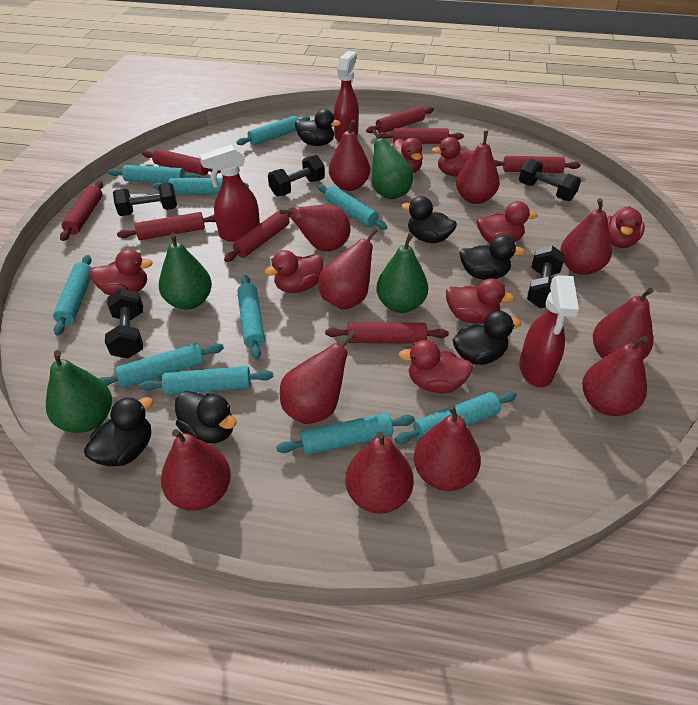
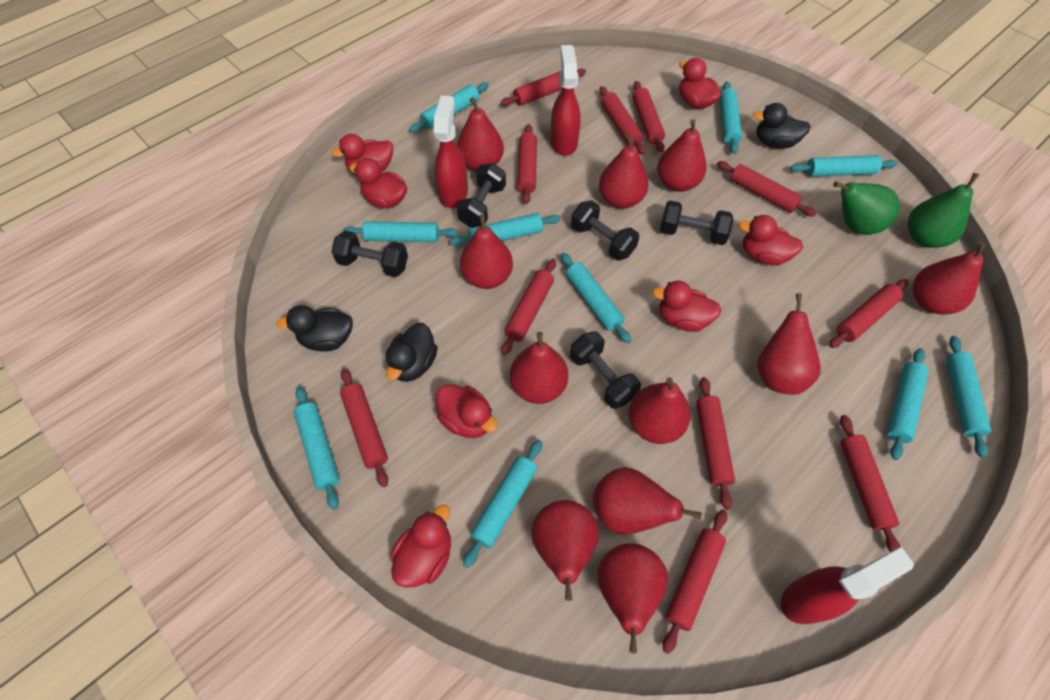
black duck: [84,397,153,466] [175,391,237,443] [295,109,341,146] [401,196,457,243] [453,311,521,365] [460,235,525,280] = 6 -> [277,305,353,352] [385,323,438,382] [753,103,811,149] = 3
green pear: [46,350,112,433] [159,233,212,310] [372,129,414,199] [376,233,428,313] = 4 -> [833,182,900,235] [908,173,979,248] = 2
red duck: [89,249,153,295] [265,250,323,293] [392,138,423,173] [399,340,473,394] [432,137,475,176] [446,278,515,324] [477,201,537,244] [607,206,645,248] = 8 -> [331,134,393,174] [349,158,407,208] [391,505,451,588] [436,384,498,438] [652,281,722,332] [679,58,722,109] [739,215,803,266] = 7
red rolling pin: [60,181,103,241] [117,212,216,240] [142,149,221,176] [224,208,294,262] [325,322,449,344] [366,106,434,133] [378,128,464,144] [494,156,580,173] = 8 -> [340,369,388,487] [500,69,586,106] [501,259,556,355] [517,124,537,204] [599,86,646,155] [632,81,665,153] [663,510,727,654] [696,377,735,510] [717,161,817,217] [829,279,909,348] [840,415,900,552] = 11

